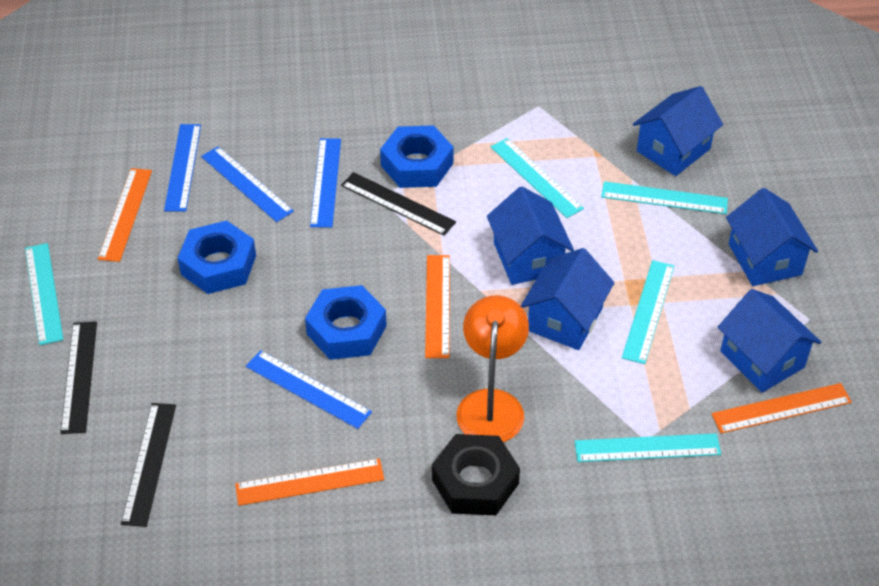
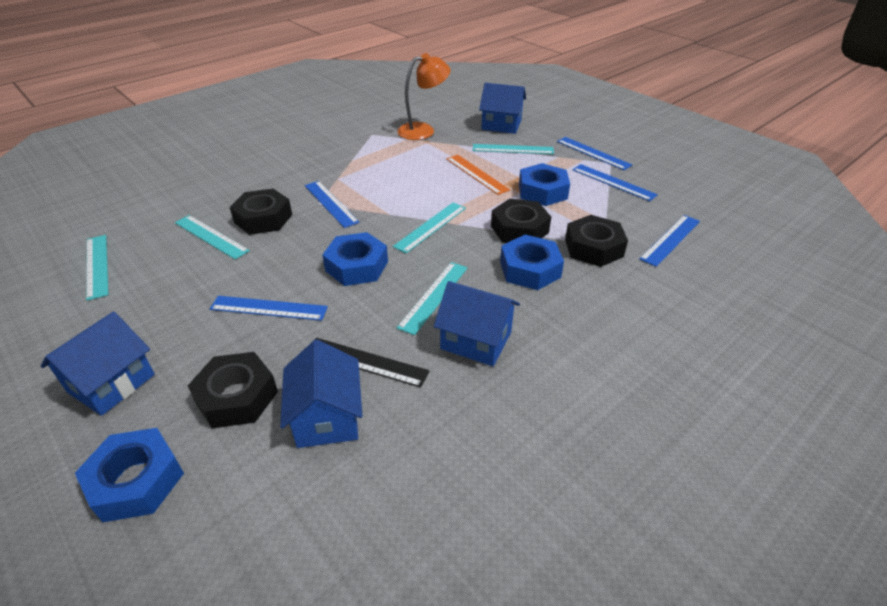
black nut: [432,434,520,515] = 1 -> [188,352,278,428] [230,189,292,235] [491,199,551,243] [565,215,628,267] = 4
black ruler: [61,321,97,434] [121,403,176,527] [341,172,456,236] = 3 -> [315,338,430,388] = 1
blue house: [487,186,574,285] [521,248,614,350] [633,86,723,176] [718,289,821,393] [726,188,818,286] = 5 -> [41,312,155,416] [280,340,362,448] [434,281,520,366] [479,83,526,134] = 4
blue nut: [178,220,256,294] [305,285,387,360] [380,125,454,188] = 3 -> [75,428,184,522] [322,232,388,286] [500,235,564,290] [519,163,570,206] = 4
blue ruler: [164,124,201,212] [201,146,294,222] [246,350,372,429] [310,138,341,228] = 4 -> [210,296,328,321] [305,181,359,228] [557,137,632,170] [573,164,658,201] [639,215,700,267] = 5
orange ruler: [98,168,152,262] [235,458,384,506] [425,255,450,358] [712,383,852,433] = 4 -> [446,155,510,195] = 1

